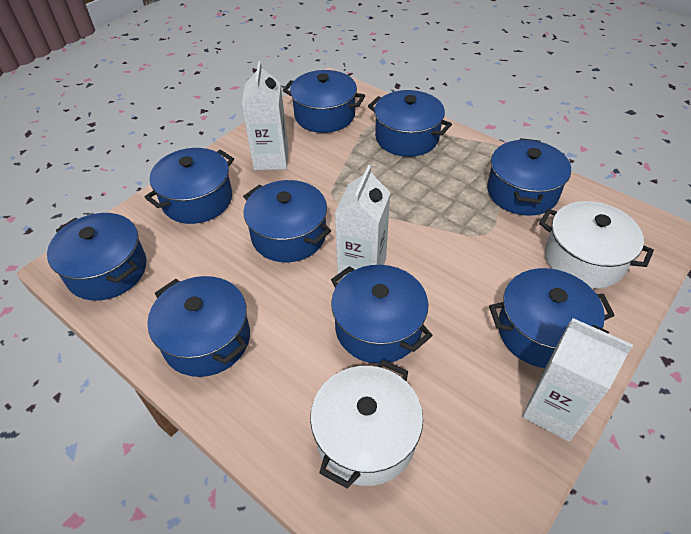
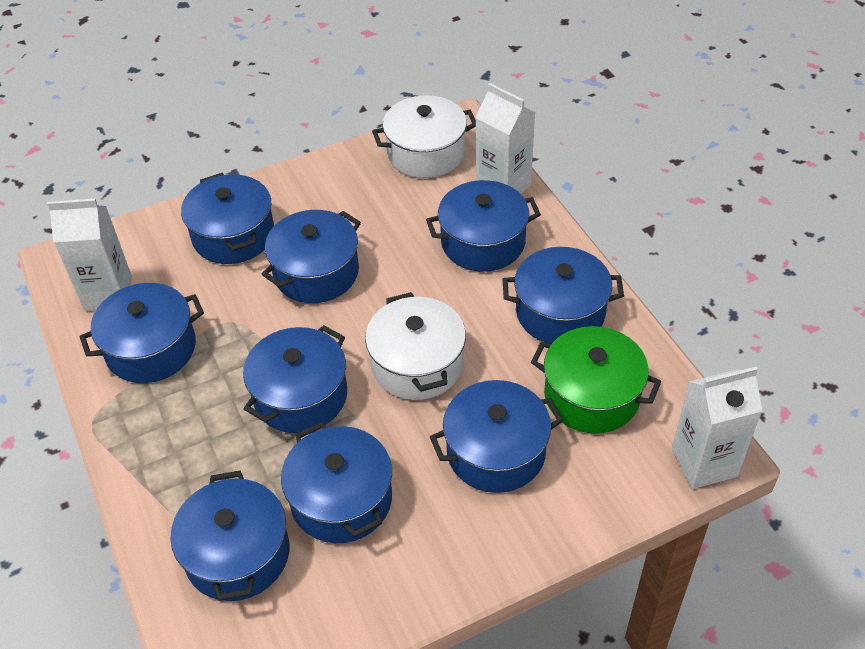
green pot: none = 0 -> [531,326,661,434] = 1

